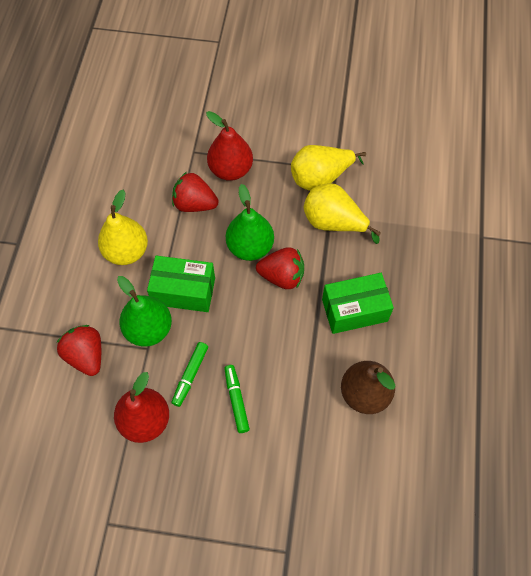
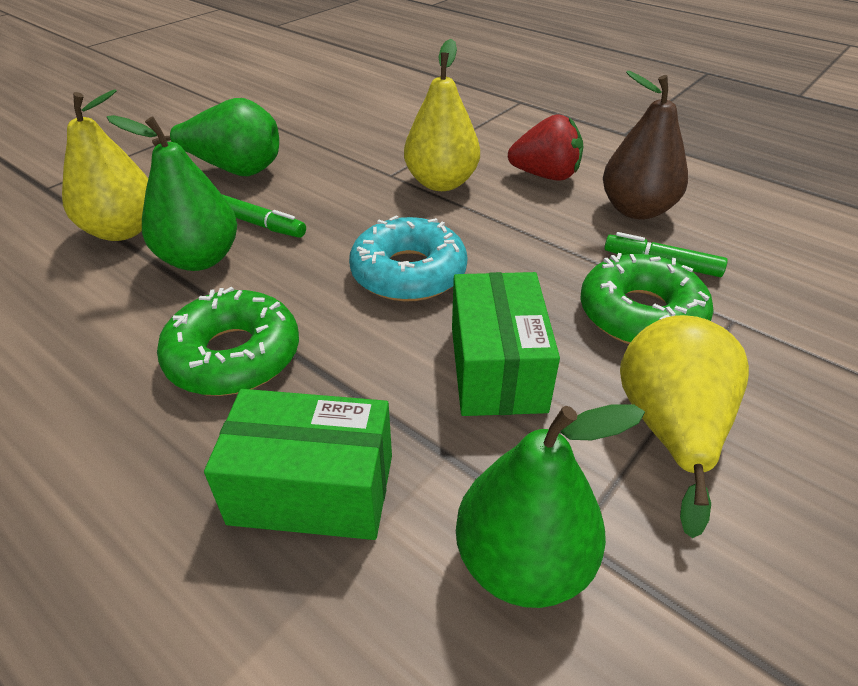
green donut: none = 0 -> [157,287,299,396] [580,253,714,344] = 2
green pear: [117,276,172,346] [226,184,274,261] = 2 -> [107,115,237,271] [152,98,279,176] [456,404,645,608] = 3
red pear: [114,372,169,443] [206,111,253,181] = 2 -> none = 0
red strawberry: [56,325,101,376] [172,172,219,212] [256,247,304,289] = 3 -> [508,114,584,181] = 1
turquoise donut: none = 0 -> [349,215,468,302] = 1

